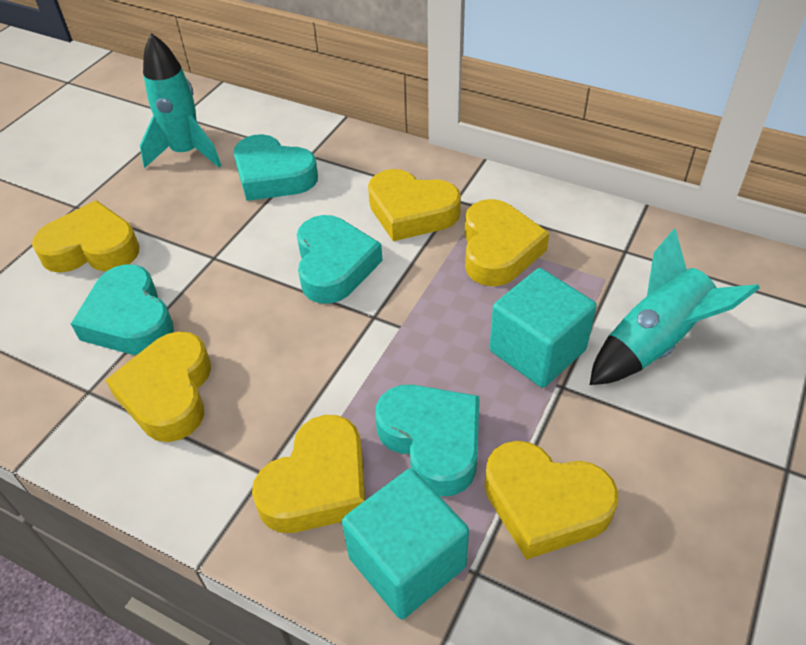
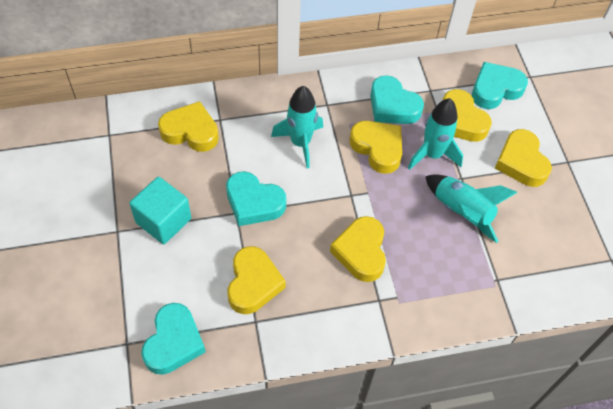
turquoise cube: [342,469,469,619] [489,268,597,388] = 2 -> [129,177,191,244] = 1
turquoise rocket: [140,33,222,168] [590,229,760,385] = 2 -> [271,86,323,168] [408,98,463,170] [425,174,517,243] = 3

